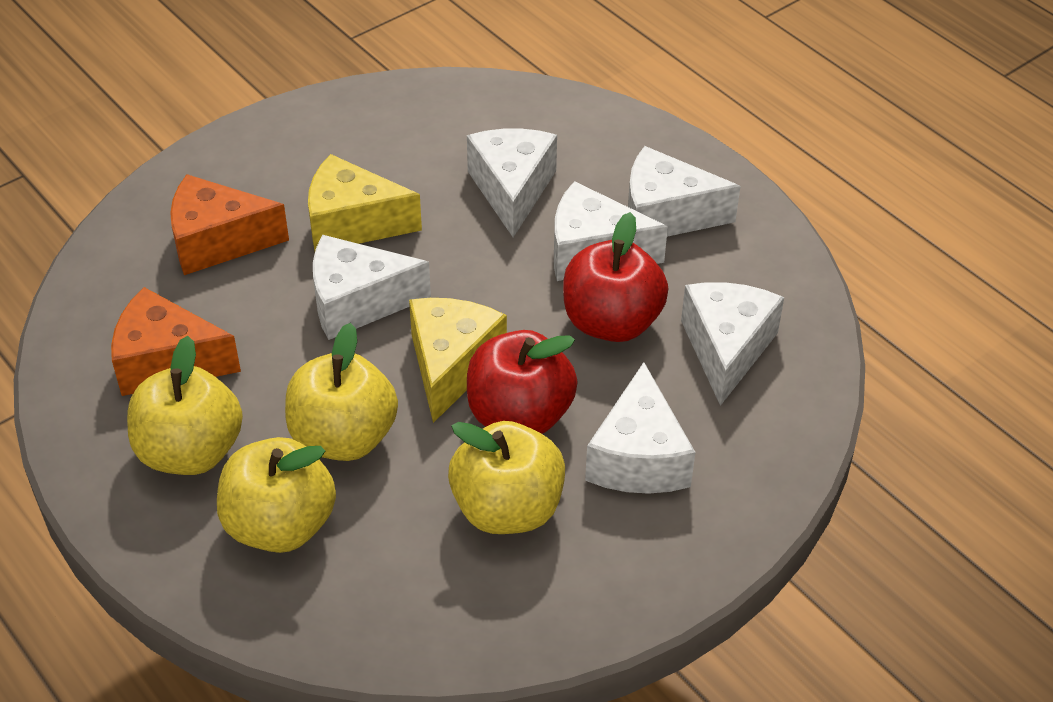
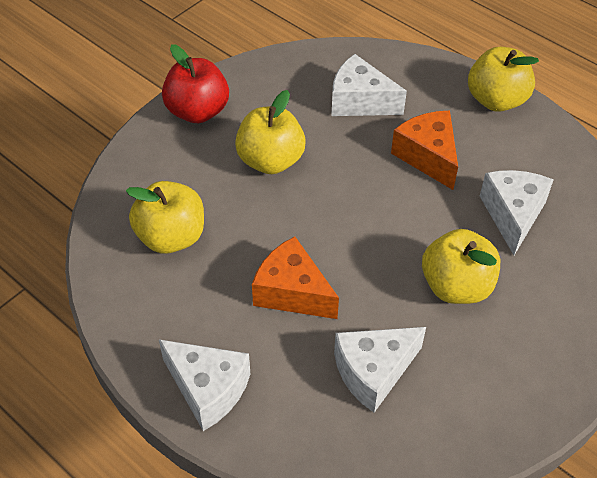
red apple: [467,330,578,434] [563,212,668,342] = 2 -> [162,44,229,123] = 1
white cheese: [313,235,431,340] [467,128,557,237] [554,181,668,281] [585,362,695,494] [628,146,740,237] [681,282,784,406] = 6 -> [159,340,250,431] [331,54,407,116] [334,327,426,413] [480,170,554,255] = 4
yellow cheese: [308,154,422,250] [409,298,507,423] = 2 -> none = 0

